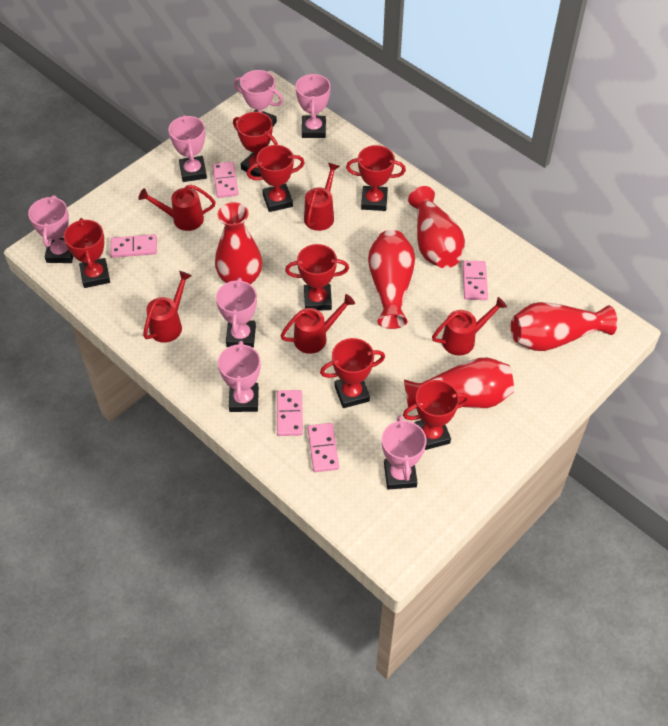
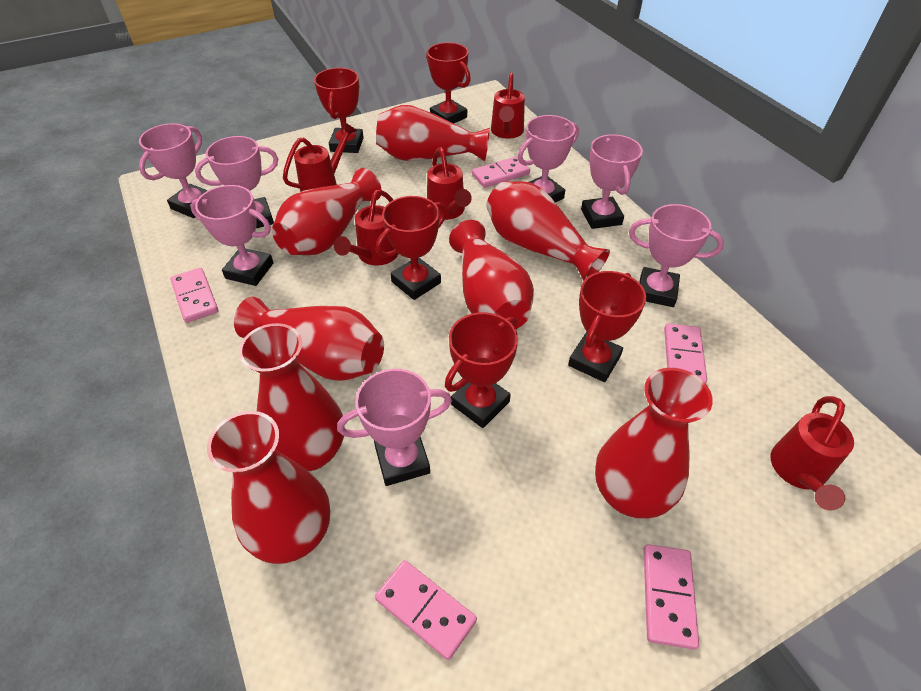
red trophy: [64,218,110,288] [233,112,278,177] [247,145,305,212] [285,244,349,311] [320,338,385,408] [346,145,406,211] [403,380,469,450] = 7 -> [314,68,364,153] [376,196,446,300] [426,42,471,124] [445,312,518,428] [568,271,646,382] = 5
red vase: [215,202,262,284] [368,230,415,329] [404,358,514,408] [408,186,465,269] [511,302,617,351] = 5 -> [207,411,330,564] [234,296,384,381] [239,323,344,471] [272,168,381,255] [376,105,490,162] [449,220,534,329] [486,181,610,281] [595,368,713,518] = 8

